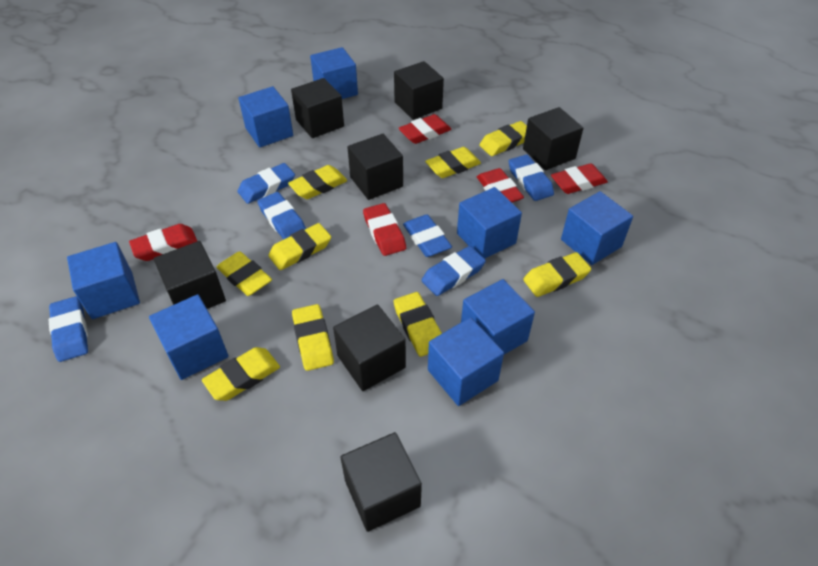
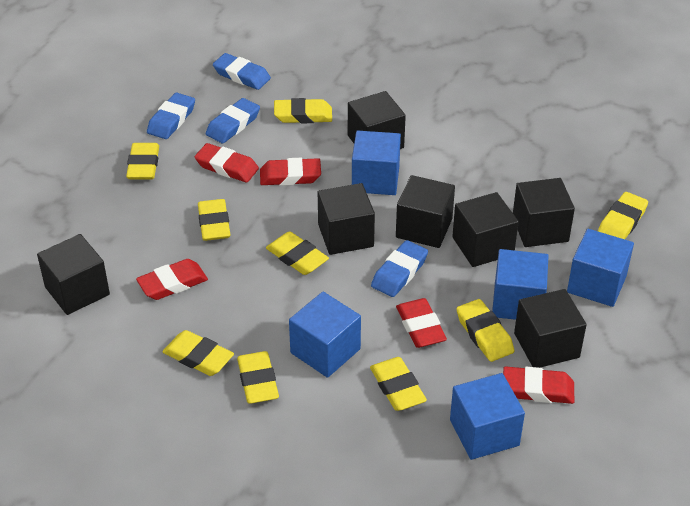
blue cube: [67,242,140,319] [149,294,229,380] [238,86,293,148] [310,47,358,99] [428,317,504,406] [457,187,522,259] [461,279,535,354] [561,191,633,265] = 8 -> [289,292,361,378] [352,131,401,195] [450,373,525,460] [492,249,548,320] [567,229,634,307] = 5
blue eraser: [49,296,88,362] [237,163,295,204] [257,192,306,240] [403,214,452,257] [422,246,486,296] [509,155,554,201] = 6 -> [147,93,195,139] [206,98,260,143] [213,53,271,90] [371,240,428,297] = 4

